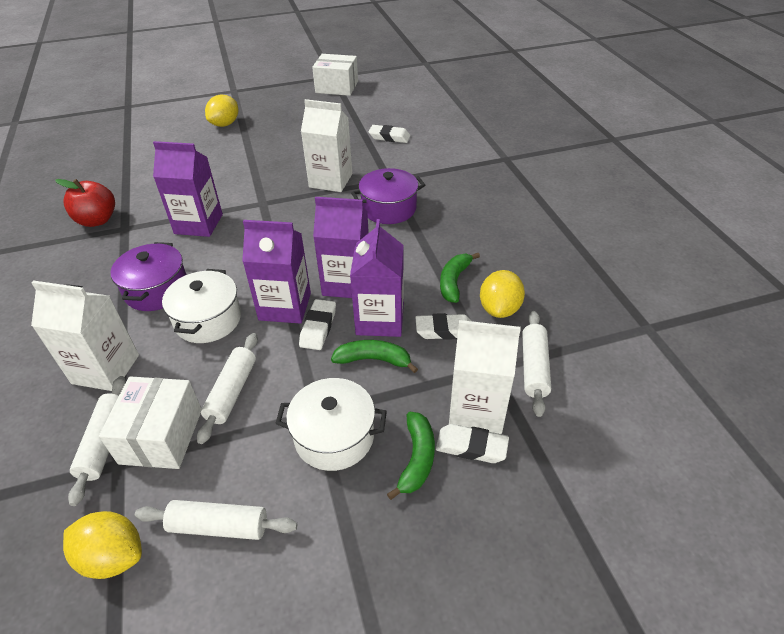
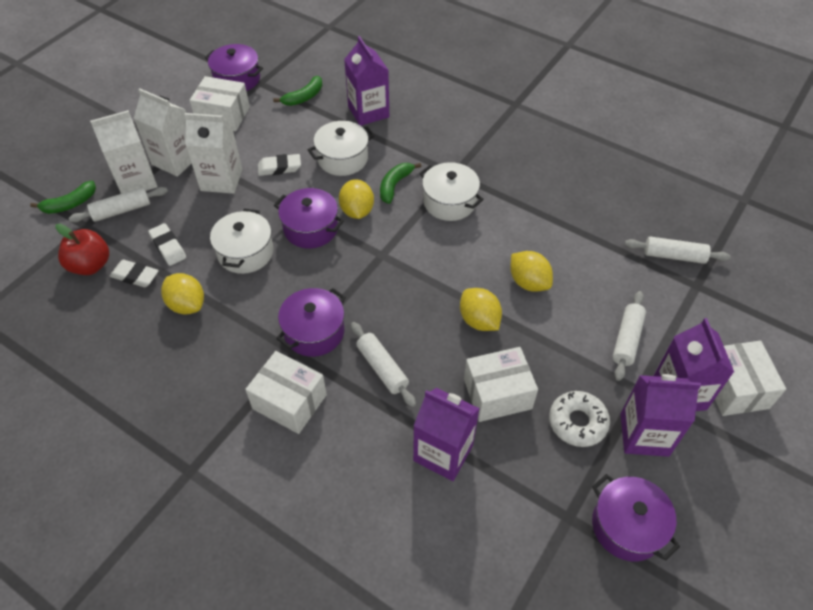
purple pot: [110,242,186,311] [351,168,425,224] = 2 -> [205,44,263,91] [274,188,344,248] [276,288,346,357] [592,474,680,561] = 4
white box: [99,376,202,469] [312,54,358,96] = 2 -> [190,76,250,131] [245,351,327,434] [464,347,538,422] [715,341,786,416] = 4
white donut: none = 0 -> [549,391,610,447] = 1
white eraser: [299,299,336,350] [369,125,410,143] [415,313,472,340] [436,424,509,463] = 4 -> [110,260,159,287] [148,223,186,266] [258,154,301,176] = 3
white pot: [162,269,241,343] [275,378,387,471] = 2 -> [210,209,273,274] [308,121,375,176] [419,162,484,221] = 3
yellow lemon: [63,511,142,579] [205,95,238,127] [480,270,525,318] = 3 -> [161,273,204,314] [339,179,374,219] [460,288,502,331] [510,251,553,292] = 4

